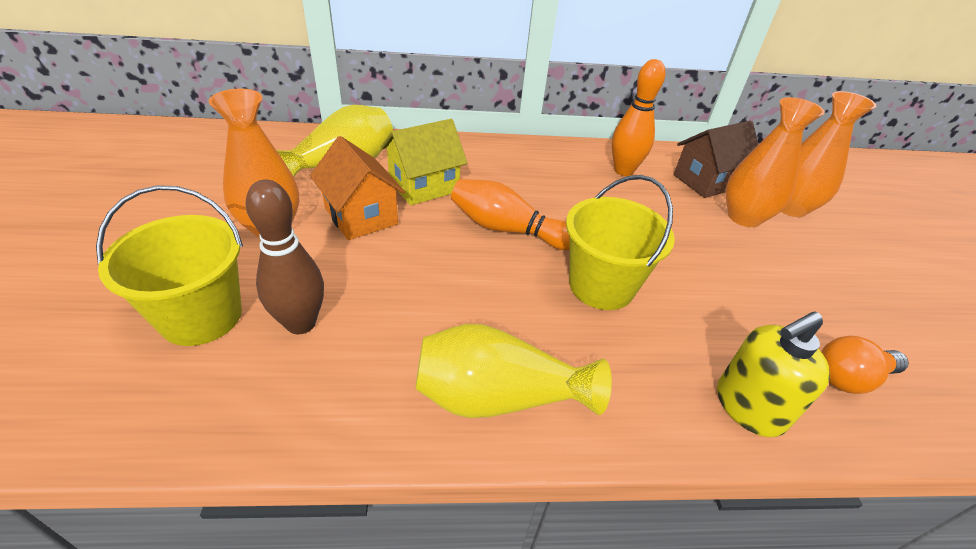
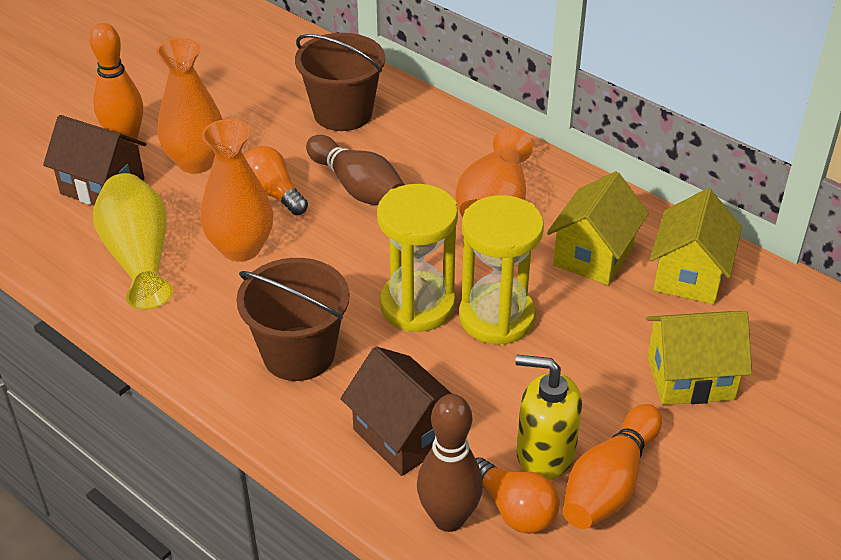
brown bowling pin: [245,180,324,334] = 1 -> [306,135,405,205] [417,394,483,532] = 2
brown bucket: none = 0 -> [236,258,349,381] [295,33,385,131] = 2
brown house: [674,121,758,198] = 1 -> [43,115,146,205] [341,346,452,476] = 2
orange house: [310,136,405,240] = 1 -> none = 0
orange light bulb: [821,336,909,394] = 1 -> [244,146,308,215] [475,458,560,534] = 2
yellow bucket: [96,185,243,346] [566,175,675,310] = 2 -> none = 0
yellow hourglass: none = 0 -> [377,184,458,332] [459,195,544,345] = 2
yellow house: [381,119,467,206] = 1 -> [547,171,649,285] [646,311,752,405] [650,189,742,304] = 3
yellow vase: [277,105,393,177] [415,324,612,418] = 2 -> [93,173,173,310] = 1

